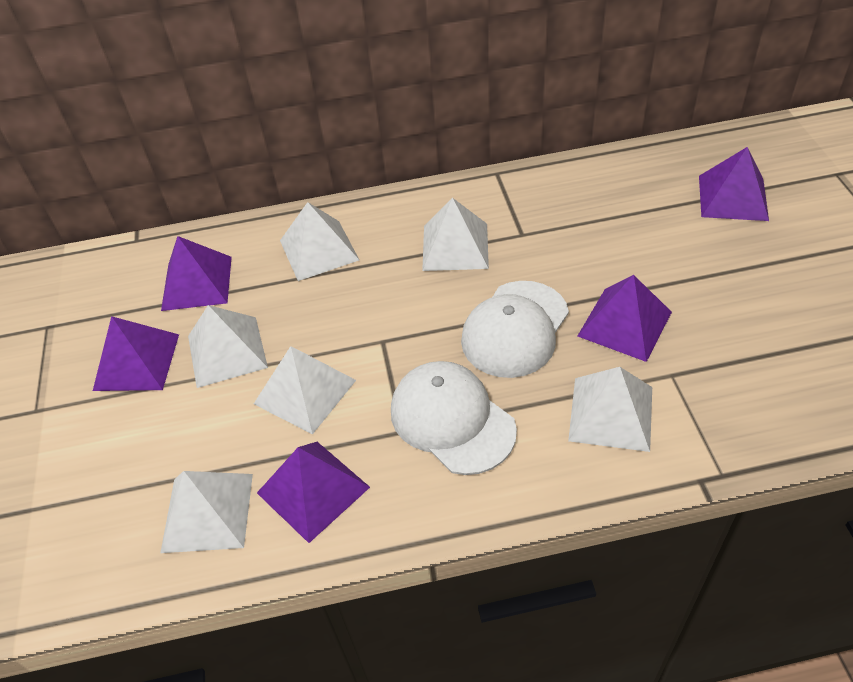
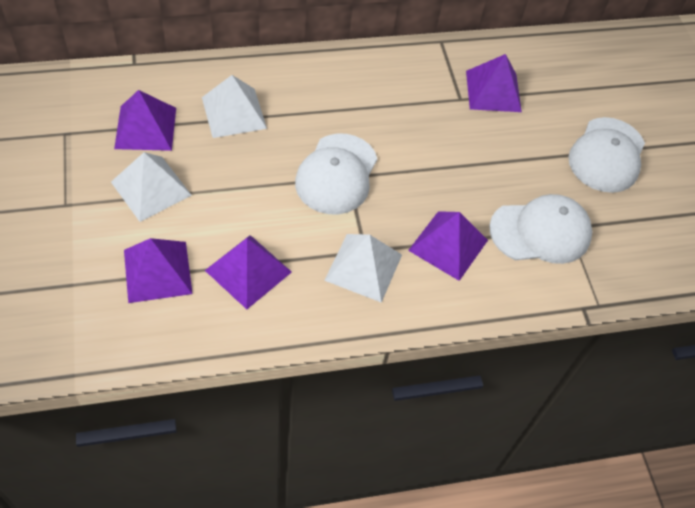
white cap: [391,361,517,475] [461,281,569,378] = 2 -> [295,134,377,214] [489,194,592,264] [568,117,645,193] = 3
white pyramid: [160,471,253,553] [188,305,268,388] [254,346,356,434] [280,202,359,281] [422,198,489,271] [568,367,652,452] = 6 -> [111,152,192,222] [202,75,267,138] [324,234,402,303] = 3

